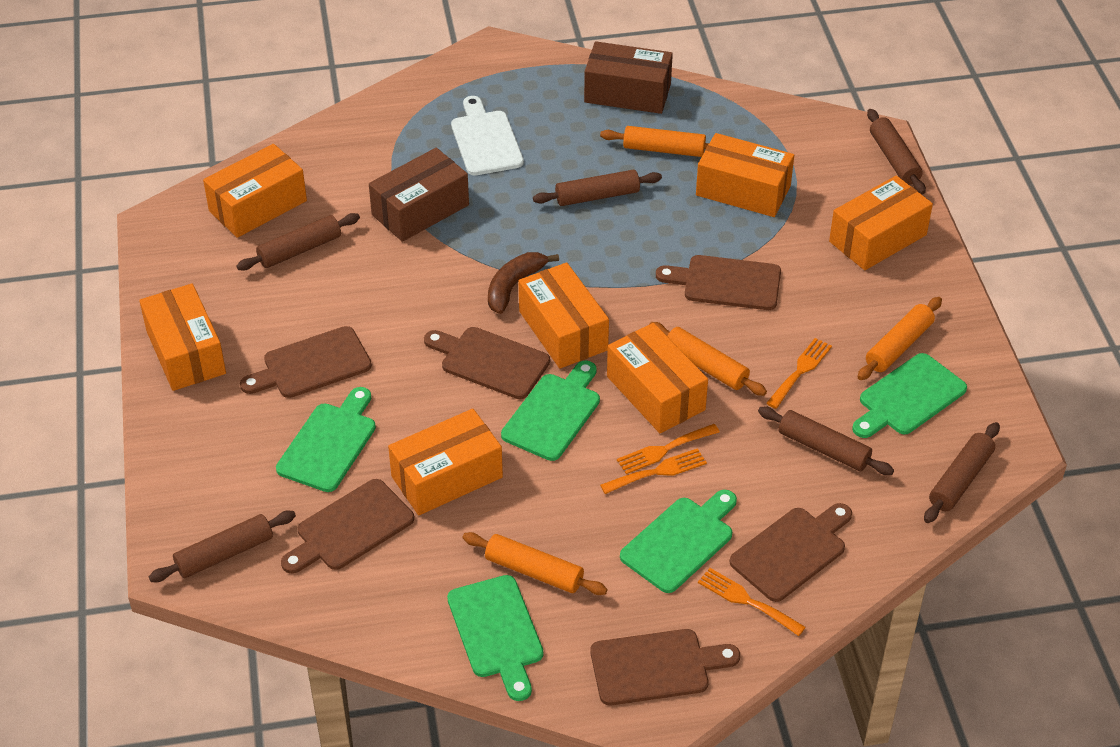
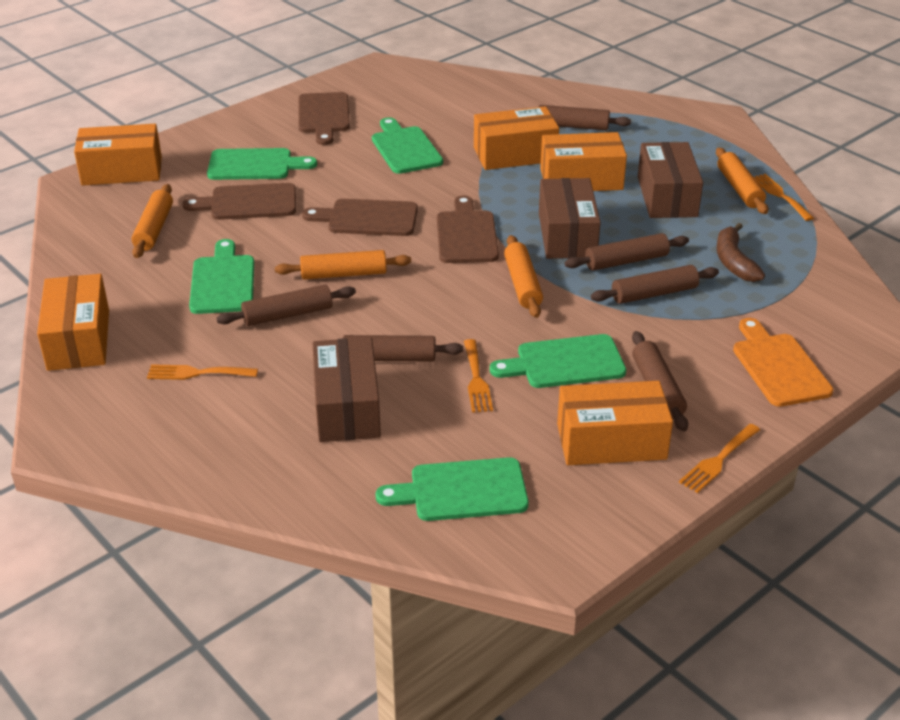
brown box: [369,148,469,242] [584,42,673,114] = 2 -> [312,337,381,442] [539,178,601,259] [638,142,703,218] = 3
brown cutting board: [240,326,372,398] [281,479,414,574] [424,327,550,399] [590,629,740,705] [656,255,781,310] [730,503,852,602] = 6 -> [182,183,296,220] [298,92,350,145] [302,199,418,236] [437,195,499,263] = 4
orange box: [139,284,226,391] [203,144,307,238] [388,409,503,515] [519,262,609,369] [607,323,708,433] [696,133,794,217] [829,176,933,270] = 7 -> [37,274,109,371] [74,124,162,186] [474,106,559,170] [540,132,627,191] [557,381,673,465] = 5
orange cutting board: none = 0 -> [733,318,833,407] = 1
white cutting board: [451,96,524,176] = 1 -> none = 0

